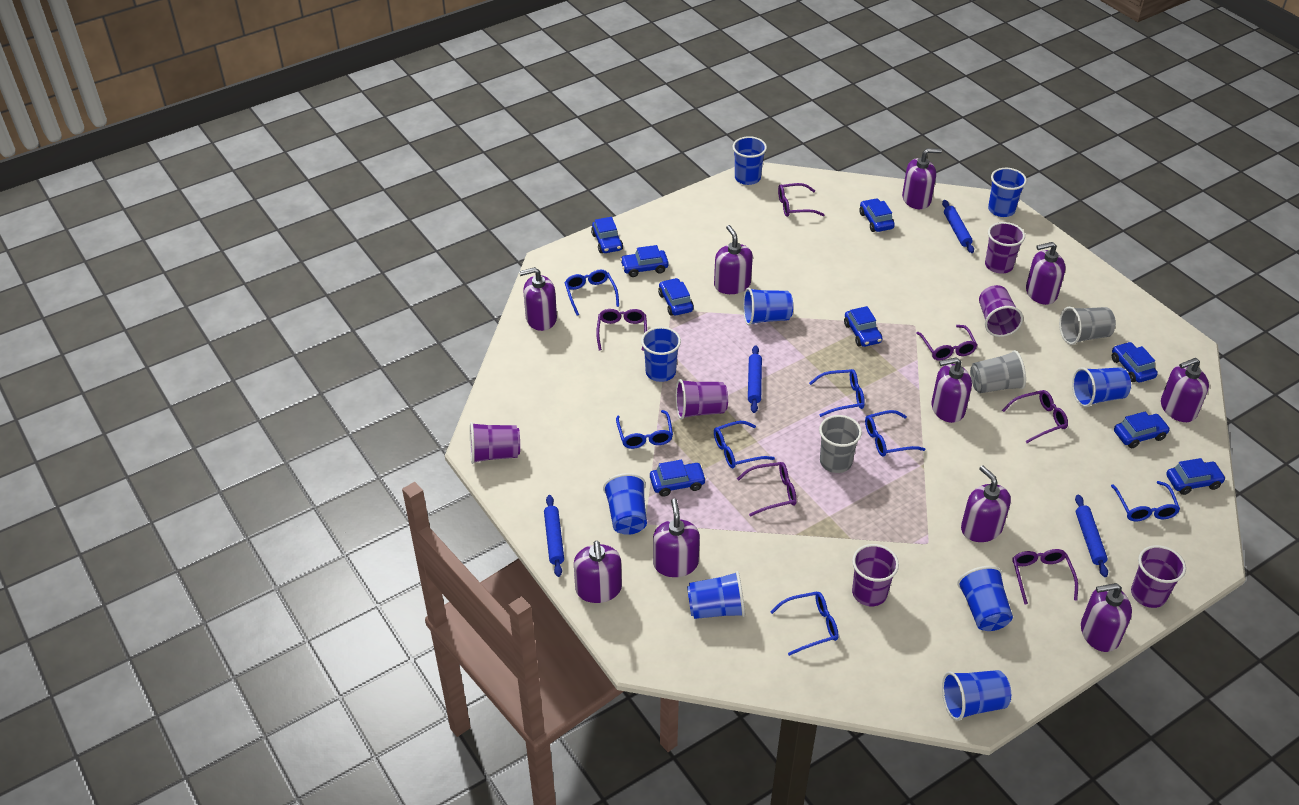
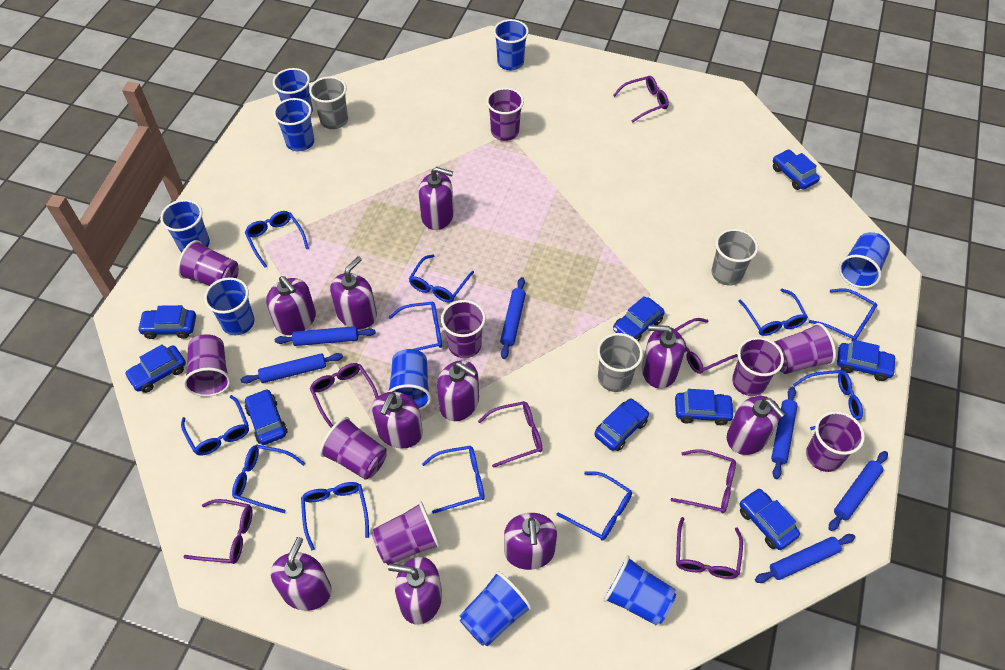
blue glasses: [564,270,619,316] [616,410,673,449] [714,421,775,468] [770,591,839,656] [809,369,865,417] [865,410,925,457] [1111,481,1180,521] = 7 -> [181,395,249,456] [232,445,305,513] [245,211,309,268] [301,482,369,550] [389,302,442,351] [409,255,474,302] [422,446,485,514] [557,471,632,541] [738,289,808,336] [793,370,863,430] [809,288,877,342] = 11
blue rolling pin: [544,495,564,577] [748,346,762,413] [942,200,974,253] [1075,495,1108,577] = 4 -> [241,353,343,384] [275,326,376,346] [500,277,526,359] [755,534,855,583] [771,387,798,479] [829,451,888,531] = 6
purple cup: [470,422,520,464] [676,379,728,420] [852,544,899,606] [979,285,1023,337] [985,222,1025,273] [1131,545,1186,608] = 6 -> [177,240,239,286] [183,334,231,397] [319,417,387,480] [372,502,441,565] [441,300,486,358] [486,88,524,141] [732,337,784,396] [774,323,836,374] [806,411,865,472] = 9
purple glasses: [596,309,647,351] [737,462,797,516] [778,183,824,217] [917,325,977,360] [1002,390,1068,443] [1012,549,1078,604] = 6 -> [184,499,253,564] [309,363,378,428] [478,401,542,468] [613,76,669,123] [670,449,736,513] [675,318,738,374] [676,517,743,579] = 7

